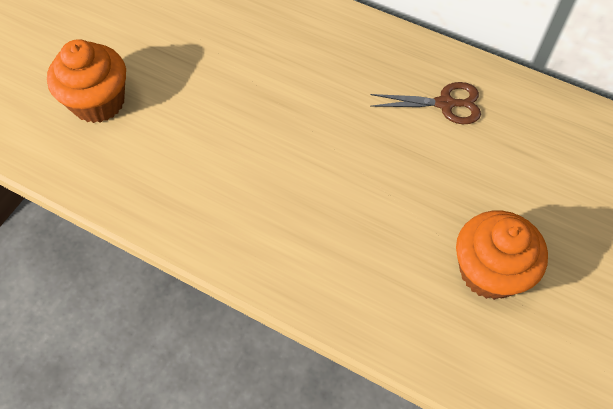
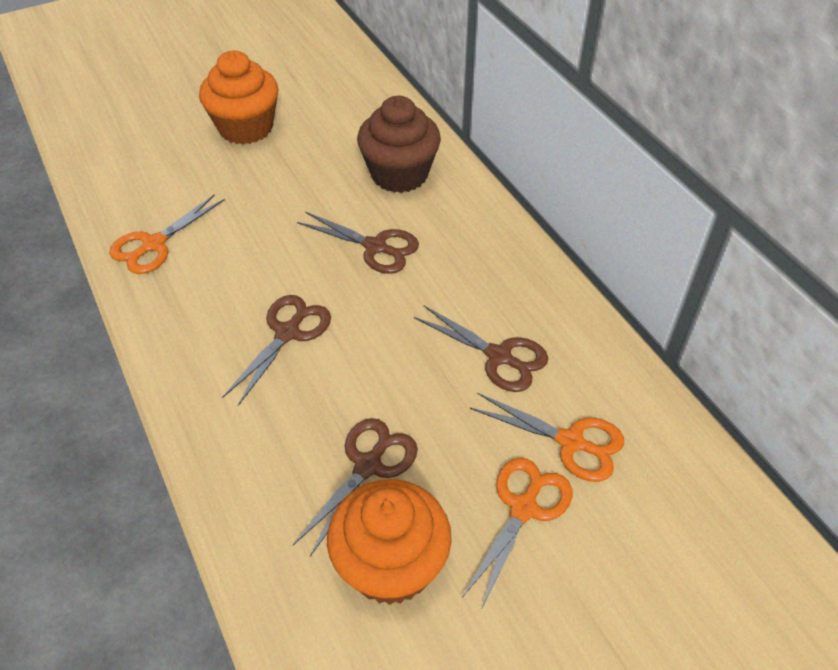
brown cupcake: none = 0 -> [357,96,441,193] = 1
brown scissors: [370,82,481,124] = 1 -> [222,295,331,406] [293,418,418,557] [297,212,419,274] [414,306,548,392] = 4
orange scissors: none = 0 -> [109,194,225,274] [462,458,573,607] [470,393,624,482] = 3

